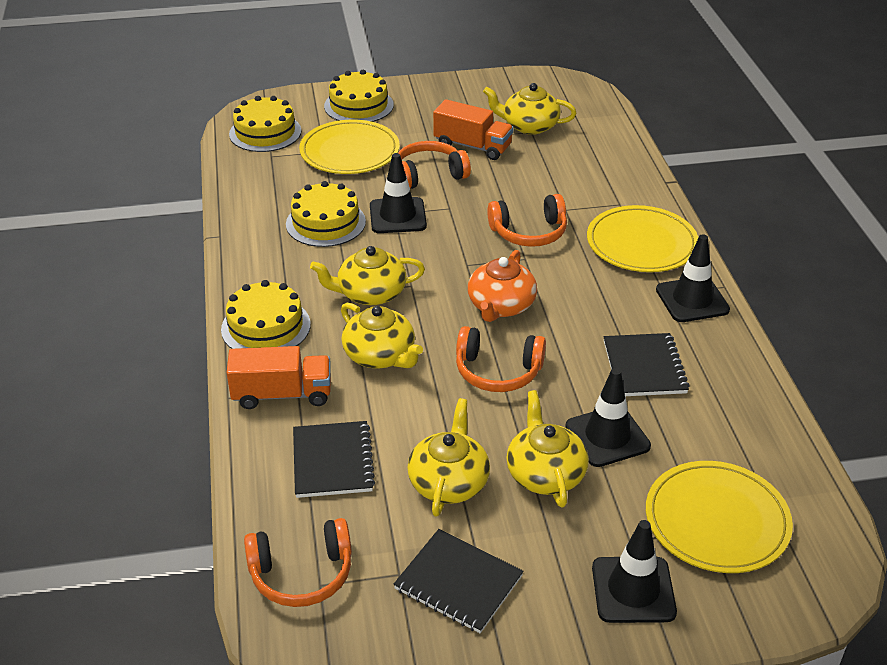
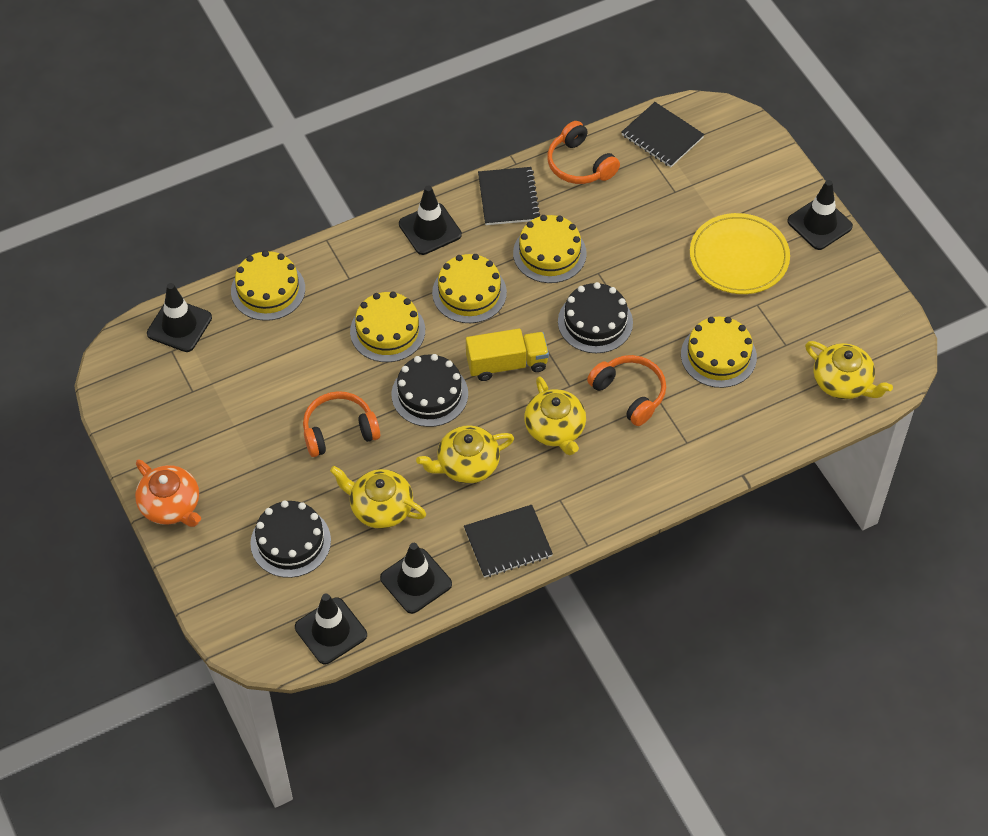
black cake: none = 0 -> [250,500,331,578] [392,354,468,427] [558,282,633,353] = 3
black traffic cone: [370,153,427,233] [565,368,651,467] [592,520,677,623] [656,234,730,322] = 4 -> [147,283,212,352] [295,594,367,664] [380,543,452,614] [399,185,462,255] [787,180,853,250] = 5
orange headphones: [244,518,352,607] [398,141,471,189] [456,326,546,392] [487,194,567,247] = 4 -> [303,391,380,457] [547,121,620,184] [587,355,666,426] = 3
orange truck: [227,346,331,409] [433,99,513,160] = 2 -> none = 0
yellow cake: [221,280,311,349] [229,96,301,152] [286,181,366,247] [324,70,394,122] = 4 -> [231,250,305,321] [350,291,425,362] [432,254,507,323] [513,215,587,283] [681,317,757,388] = 5
yellow plate: [299,120,400,174] [587,205,698,272] [646,461,793,573] = 3 -> [690,213,790,294] = 1
yellow teapot: [310,246,425,305] [341,303,423,368] [407,398,490,517] [483,83,576,135] [506,390,589,507] = 5 -> [330,466,426,529] [416,425,514,484] [524,376,586,455] [805,341,893,399] = 4
yellow truck: none = 0 -> [466,329,549,381] = 1

